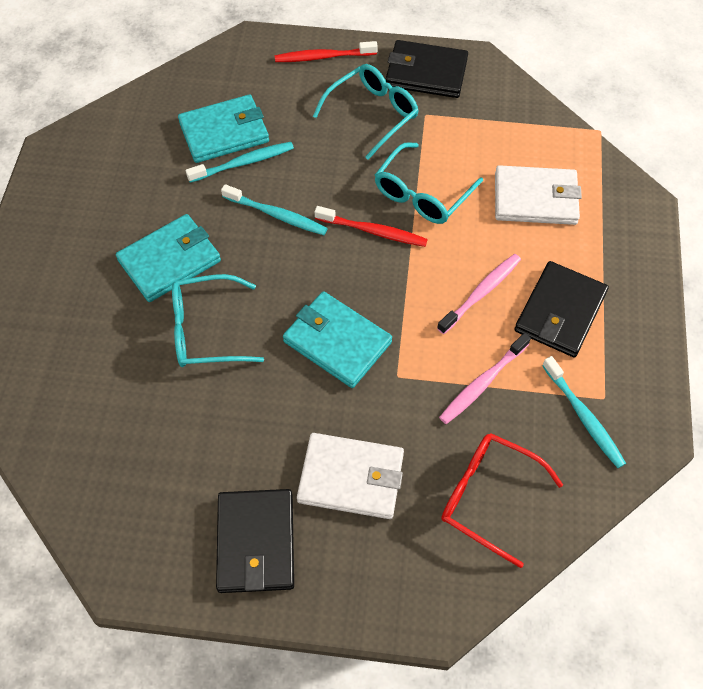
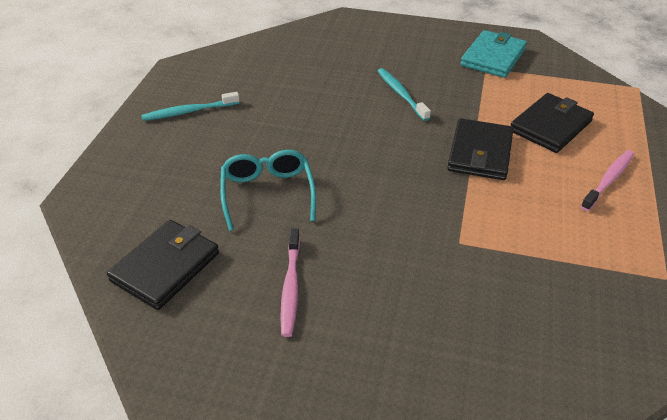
red glasses: [441,433,563,568] = 1 -> none = 0
red toothbrush: [275,41,378,62] [315,206,428,247] = 2 -> none = 0
turquoise glasses: [172,274,264,367] [313,64,418,160] [375,142,483,224] = 3 -> [220,150,316,231] = 1
turquoise toothbrush: [186,142,294,183] [221,184,328,235] [542,356,626,468] = 3 -> [141,92,240,121] [378,68,431,121] = 2
turquoise wallet: [116,214,221,302] [178,94,269,163] [283,291,392,388] = 3 -> [461,30,527,78] = 1
white wallet: [297,433,404,519] [495,165,582,225] = 2 -> none = 0

